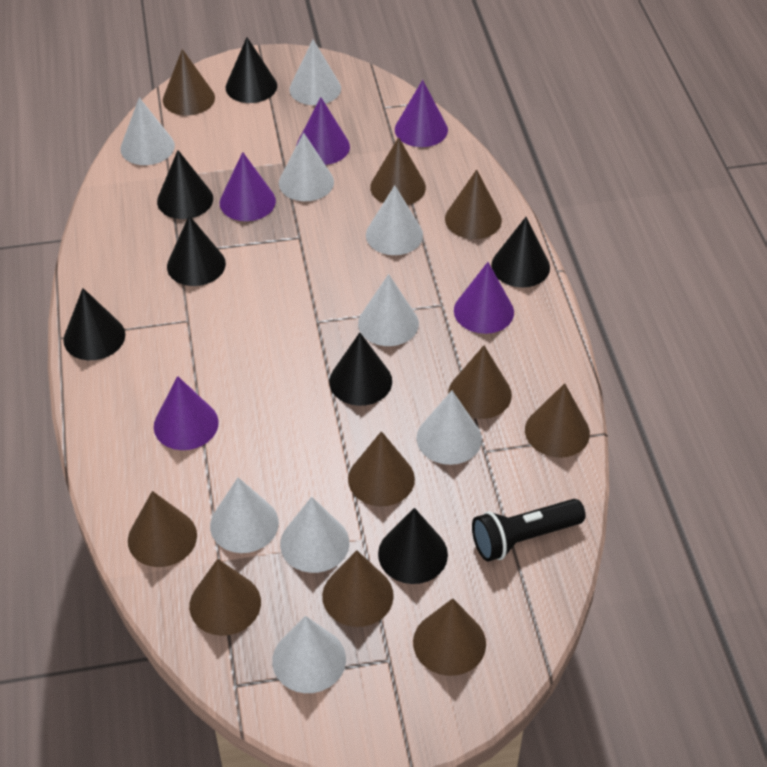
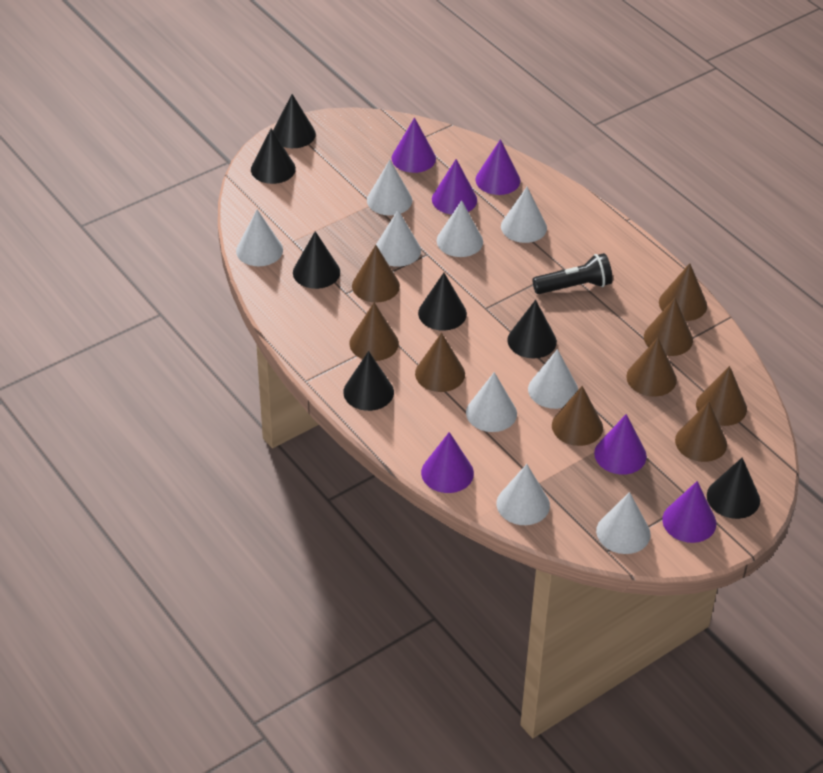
brown cone: [128,491,197,567] [163,49,215,116] [189,559,261,636] [322,550,394,627] [348,431,415,506] [370,137,426,205] [413,598,486,676] [445,169,502,239] [448,345,512,419] [525,383,590,458] = 10 -> [349,303,399,361] [352,245,400,302] [415,333,465,392] [552,386,603,446] [626,337,677,396] [644,298,693,356] [659,263,707,321] [675,402,727,462] [696,366,747,426] = 9
purple cone: [154,376,219,450] [220,152,276,221] [296,97,350,165] [395,80,448,147] [454,262,514,334] = 5 -> [392,118,436,173] [421,432,474,493] [432,159,477,214] [475,139,520,195] [594,414,647,475] [662,481,716,543] = 6

